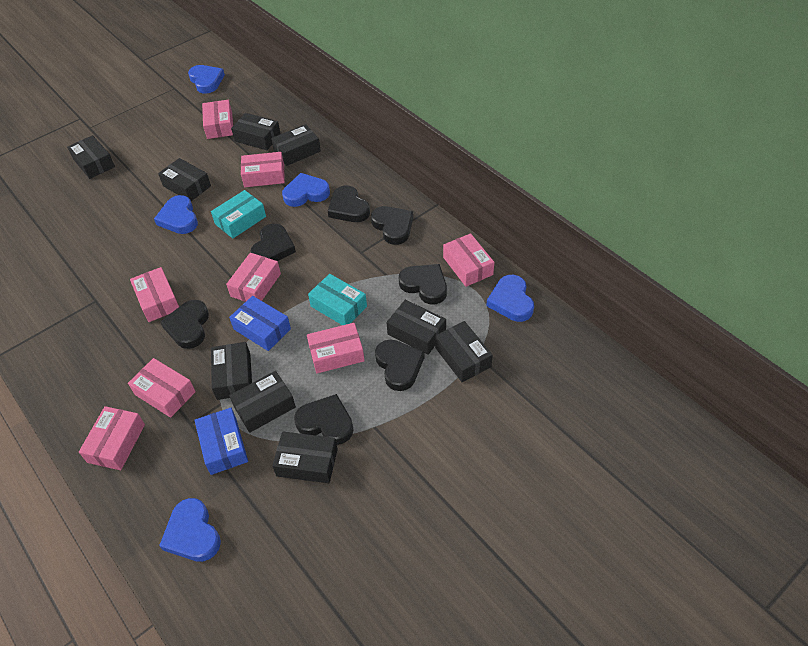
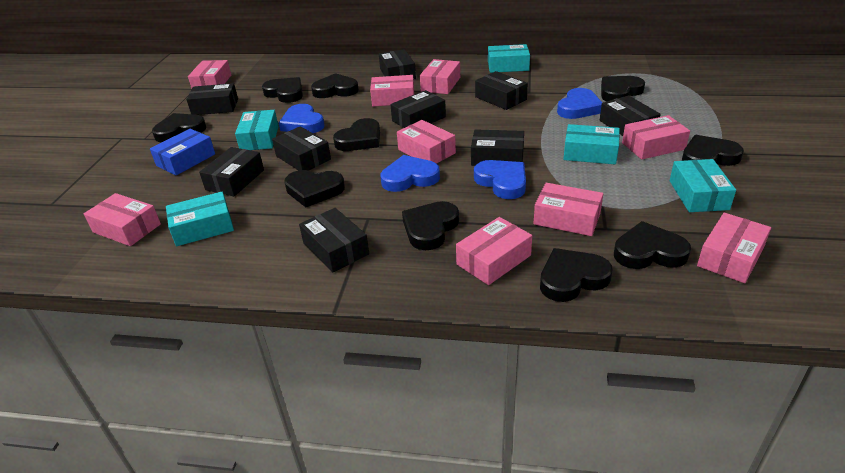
black heart: [160,300,209,349] [250,224,296,261] [294,394,354,445] [328,185,370,222] [371,206,413,245] [375,339,425,391] [399,264,447,304] = 7 -> [152,113,206,143] [262,77,303,103] [284,170,345,207] [311,73,359,98] [333,118,380,151] [402,201,459,250] [540,248,613,302] [601,76,645,102] [614,221,691,269] [682,135,744,166] = 10
blue box: [194,408,248,475] [229,296,291,351] = 2 -> [150,129,215,175] = 1
blue heart: [154,195,198,234] [159,498,221,562] [188,65,225,94] [282,173,330,207] [486,275,534,322] = 5 -> [279,104,325,133] [380,155,440,192] [474,160,526,199] [557,88,602,119] = 4
pink box: [79,406,145,470] [128,358,196,418] [130,267,179,322] [202,100,233,139] [226,253,281,302] [241,152,285,187] [307,323,365,373] [443,233,494,287] = 8 -> [84,193,161,246] [188,60,231,88] [370,75,414,106] [397,120,456,163] [420,59,460,94] [456,217,532,285] [533,183,603,236] [622,115,690,159] [697,213,771,283] = 9
turquoise box: [211,190,266,239] [308,274,367,325] = 2 -> [166,192,234,246] [235,110,279,150] [488,44,530,73] [563,124,620,164] [670,159,736,212] = 5

